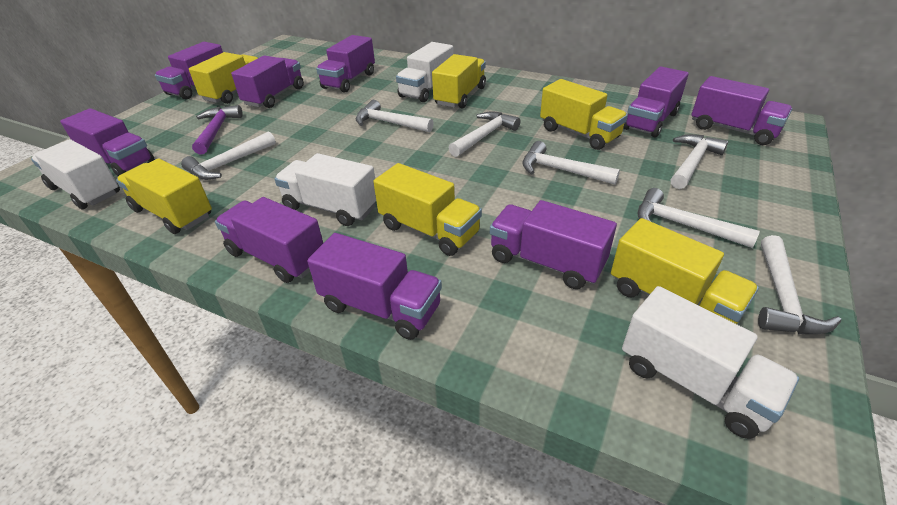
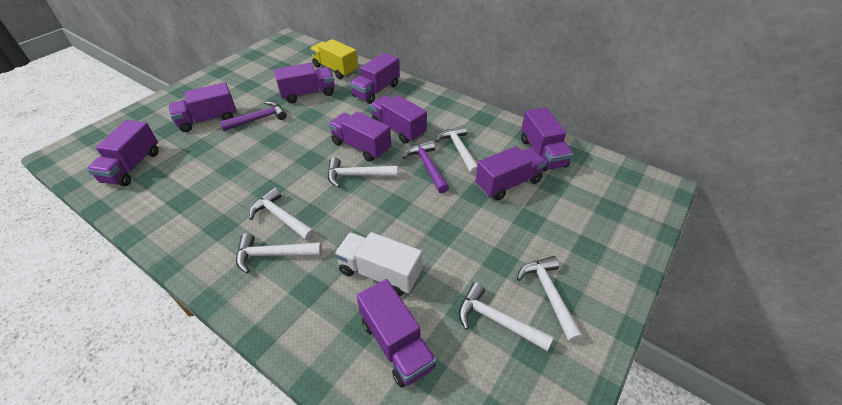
purple hammer: [192,105,243,154] = 1 -> [220,101,287,131] [403,140,449,193] = 2
white hammer: [181,131,276,180] [356,100,434,132] [448,111,521,157] [522,141,620,185] [638,188,760,248] [671,134,728,189] [758,235,841,335] = 7 -> [236,233,322,273] [249,188,315,241] [328,157,398,187] [436,125,478,175] [459,282,554,351] [517,256,583,343] = 6
white truck: [31,139,120,209] [274,153,376,226] [396,42,454,102] [622,286,799,439] = 4 -> [334,232,422,296] = 1
yellow truck: [116,159,212,234] [189,52,258,104] [373,163,482,256] [432,54,486,108] [540,79,628,150] [611,218,759,324] = 6 -> [310,39,358,79] = 1

